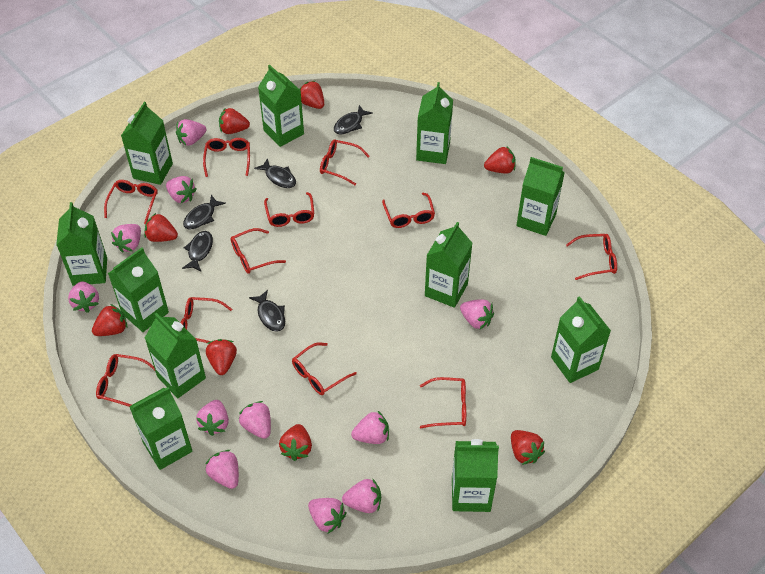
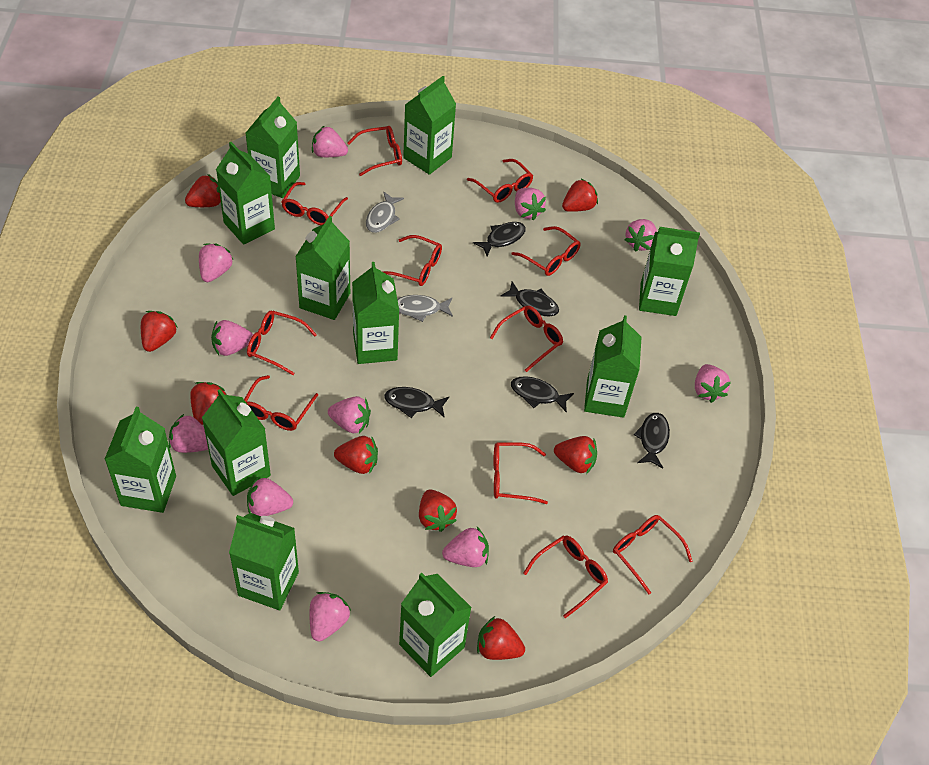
grey fish: none = 0 -> [366,191,404,233] [397,295,453,322] = 2

